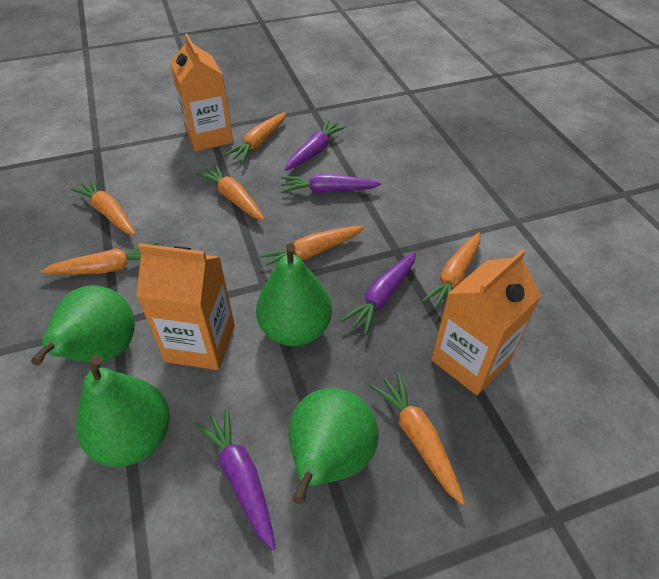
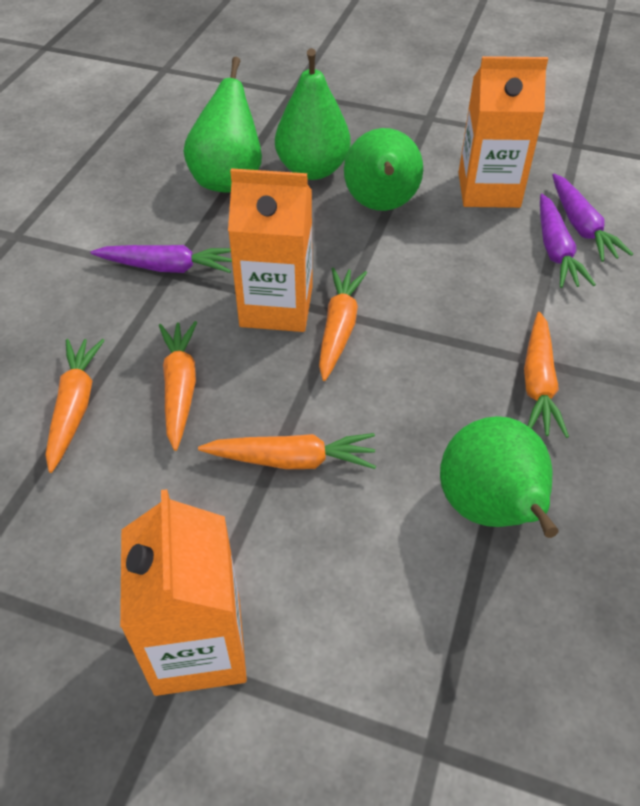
orange carrot: [40,241,159,275] [71,178,136,235] [196,164,265,220] [224,112,286,163] [260,226,364,274] [370,373,465,505] [422,232,480,308] = 7 -> [46,339,105,473] [159,321,197,451] [198,433,376,469] [319,267,367,381] [524,312,569,438] = 5
purple carrot: [195,408,276,550] [281,174,381,193] [285,120,346,171] [341,252,416,335] = 4 -> [91,245,232,273] [540,194,596,288] [552,174,633,262] = 3

